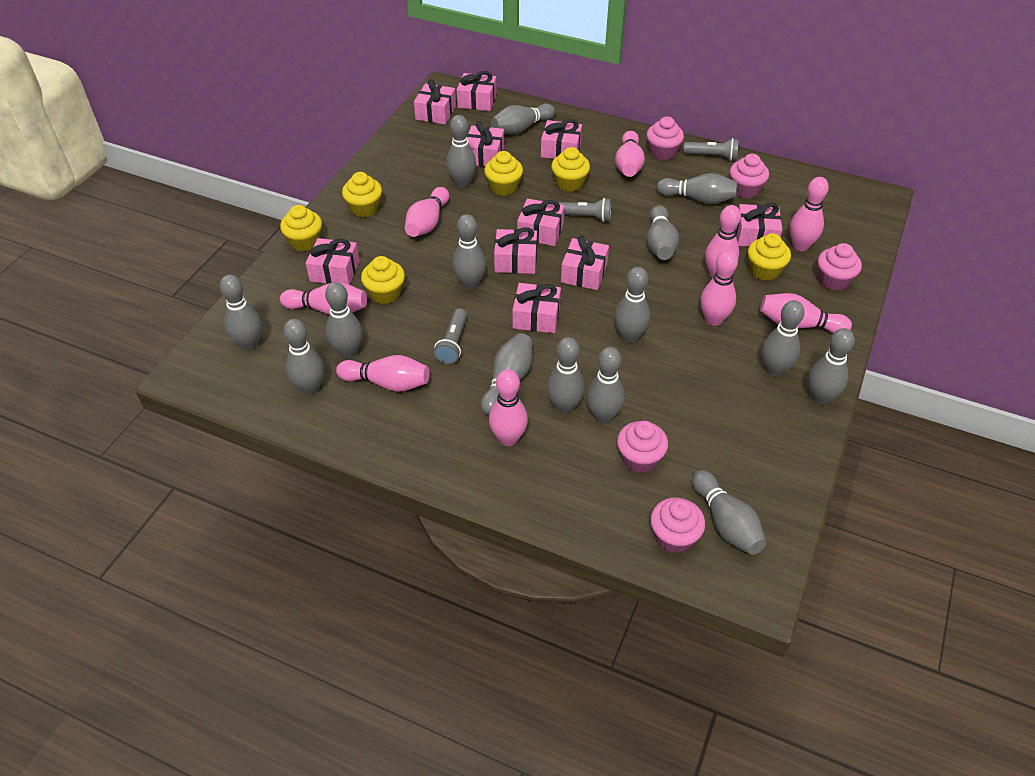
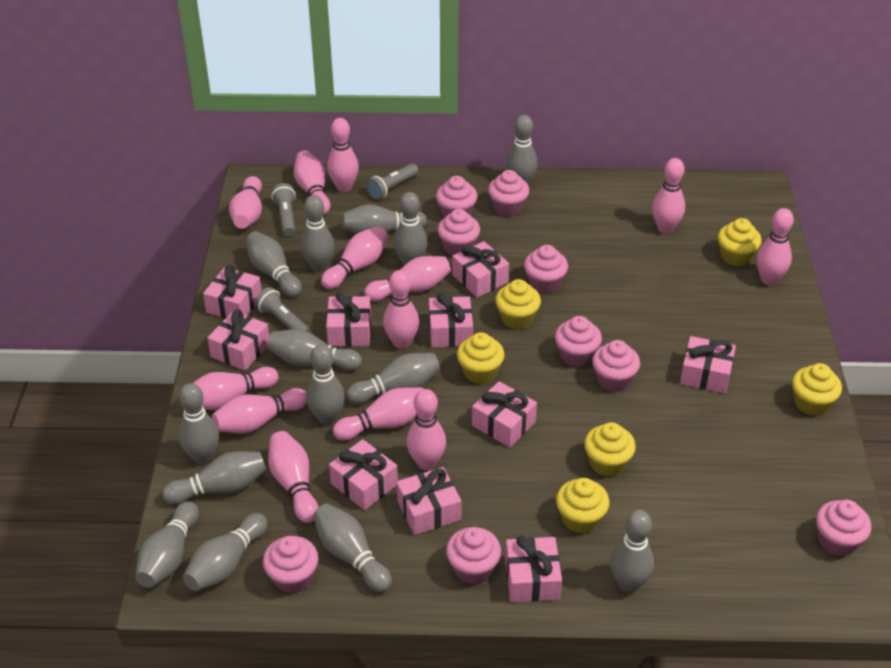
grey bowling pin: [220,275,262,351] [283,319,324,395] [325,282,362,359] [446,115,476,188] [452,214,486,290] [481,333,532,415] [491,103,555,134] [547,337,585,414] [586,347,625,423] [614,267,650,343] [647,205,679,260] [657,173,737,204] [692,470,766,555] [762,300,805,377] [808,328,855,405] = 15 -> [135,501,199,588] [162,451,266,505] [179,383,219,464] [183,513,268,591] [246,231,302,297] [267,329,362,371] [301,195,335,272] [306,344,345,425] [313,504,392,592] [342,204,427,234] [346,353,440,404] [394,192,428,265] [506,115,538,185] [610,510,654,592] = 14
pink bowling pin: [280,282,367,315] [336,355,429,392] [405,187,449,237] [489,369,528,446] [615,131,645,177] [701,250,738,326] [705,205,741,278] [760,293,852,333] [790,177,829,251] = 9 -> [193,367,279,410] [212,388,307,434] [229,176,262,229] [268,431,319,523] [294,151,330,215] [321,226,388,289] [327,118,359,192] [333,387,423,441] [364,256,451,302] [383,270,419,349] [406,389,446,470] [652,158,685,234] [756,208,794,285] = 13
pink cupcake: [617,421,668,473] [647,116,684,160] [650,497,705,553] [730,154,769,199] [818,243,862,291] = 5 -> [263,536,319,593] [436,176,477,218] [437,209,480,256] [446,527,501,584] [488,170,529,217] [524,245,568,294] [555,316,602,367] [592,340,640,392] [816,500,872,556] = 9

